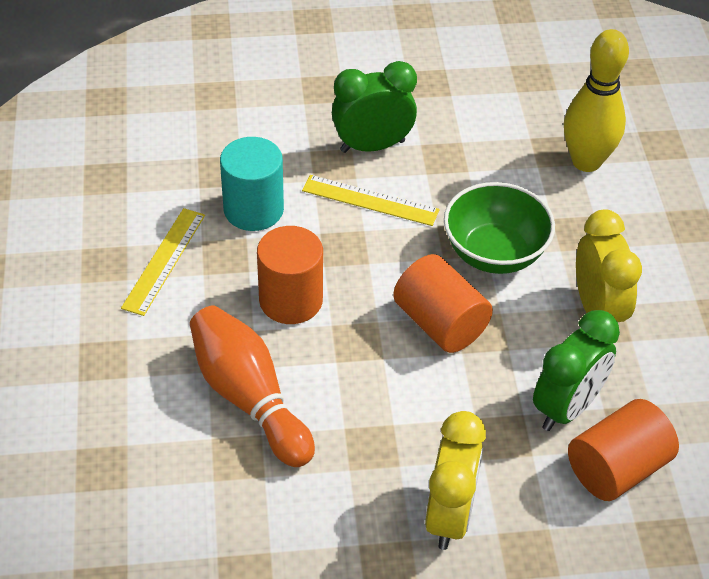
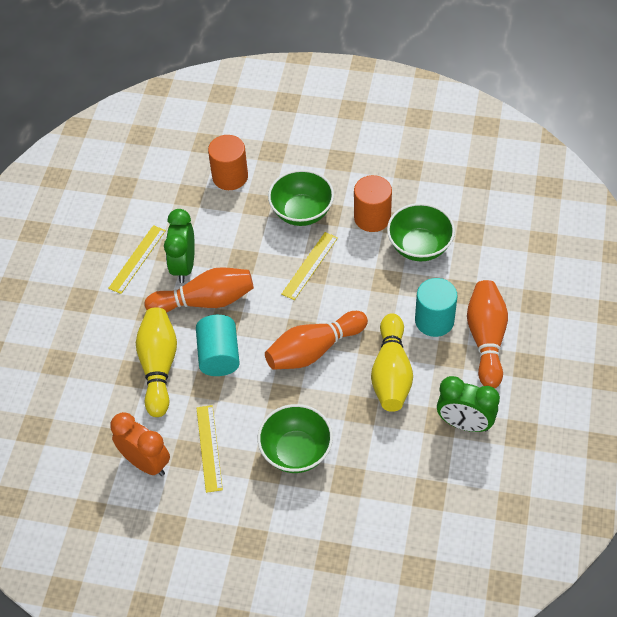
green bowl: [444,182,555,274] = 1 -> [258,404,333,473] [268,170,334,226] [387,203,455,261] = 3
orange bowling pin: [190,305,315,467] = 1 -> [145,267,254,313] [265,311,368,370] [467,280,508,388] = 3
orange clock: none = 0 -> [110,412,170,476] = 1
orange cylinder: [257,226,323,324] [393,254,493,353] [568,399,679,501] = 3 -> [208,135,248,190] [354,175,392,232] = 2
turquoise cylinder: [220,137,284,231] = 1 -> [196,315,240,376] [415,278,458,337] = 2
yellow bowling pin: [564,29,629,172] = 1 -> [136,308,177,417] [371,313,413,412] = 2
yellow clock: [425,411,486,550] [576,210,642,322] = 2 -> none = 0
yellow ruler: [121,208,205,316] [302,175,440,226] = 2 -> [108,225,166,294] [197,405,223,493] [282,232,338,300] = 3

